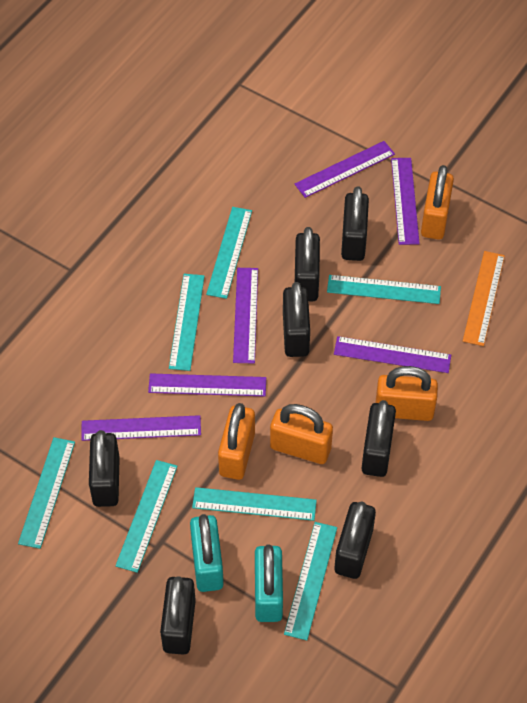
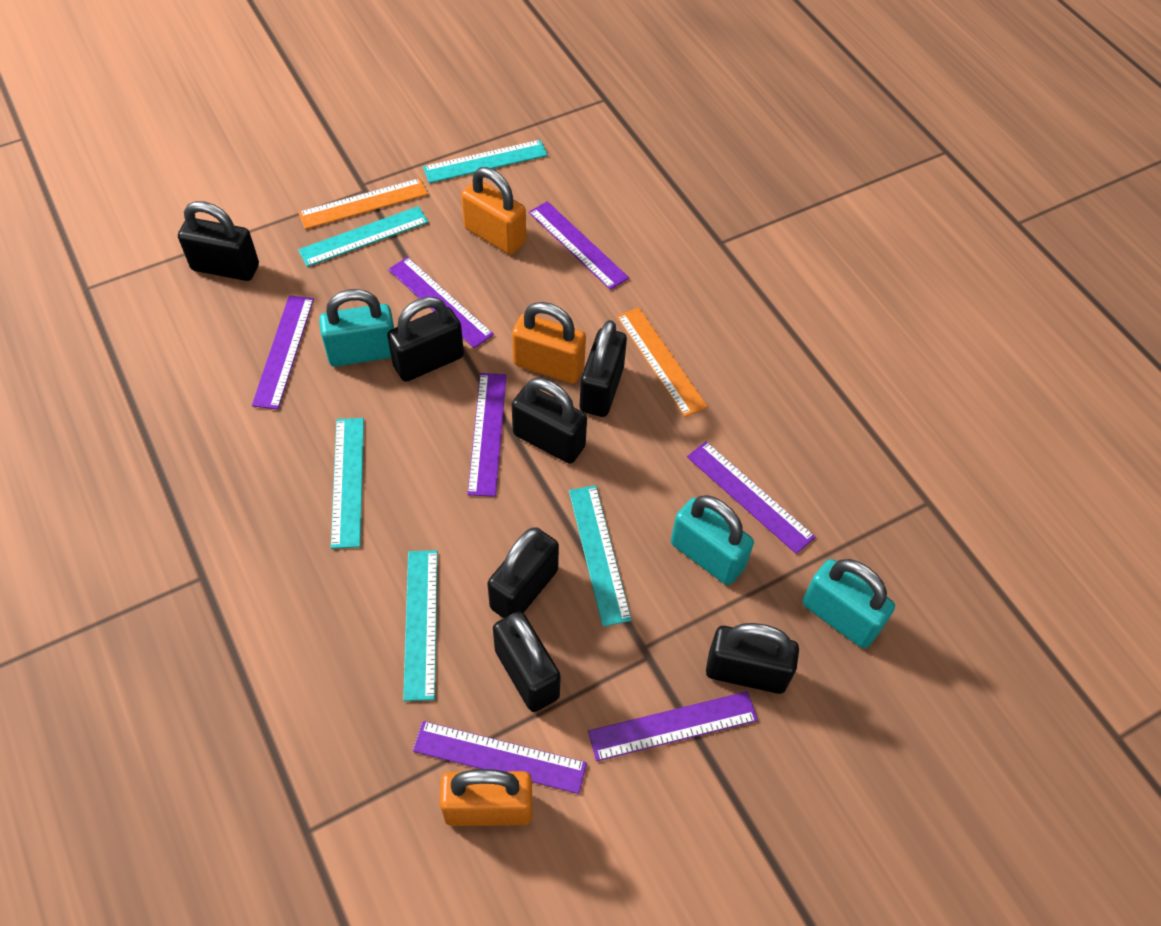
orange padlock: [218,403,255,480] [270,404,333,464] [376,366,438,421] [421,165,454,240] = 4 -> [440,769,532,826] [461,167,526,255] [512,302,586,384] = 3
orange ruler: [463,251,505,346] = 1 -> [298,178,428,229] [617,307,708,417] = 2
purple ruler: [81,415,201,441] [148,373,266,396] [233,268,258,364] [295,141,395,198] [334,336,451,373] [391,158,420,245] = 6 -> [252,295,314,410] [388,257,494,348] [413,721,587,794] [467,373,507,497] [529,201,629,290] [588,691,758,761] [687,441,815,554] = 7
turquoise padlock: [190,514,224,592] [255,545,283,622] = 2 -> [319,289,394,367] [671,495,754,585] [803,559,895,648] = 3
turquoise ruler: [18,437,75,549] [115,460,178,573] [169,274,205,371] [192,487,317,521] [206,207,252,299] [284,522,337,640] [327,275,441,304] = 7 -> [298,206,428,267] [331,418,364,549] [403,550,438,701] [423,140,548,183] [569,485,632,627] = 5

